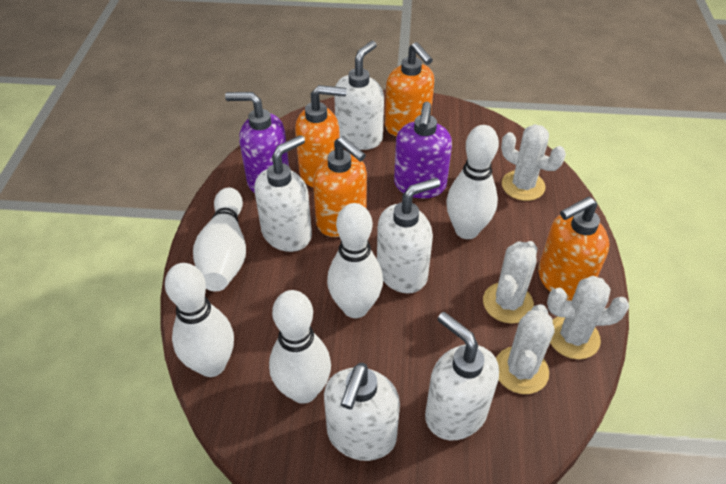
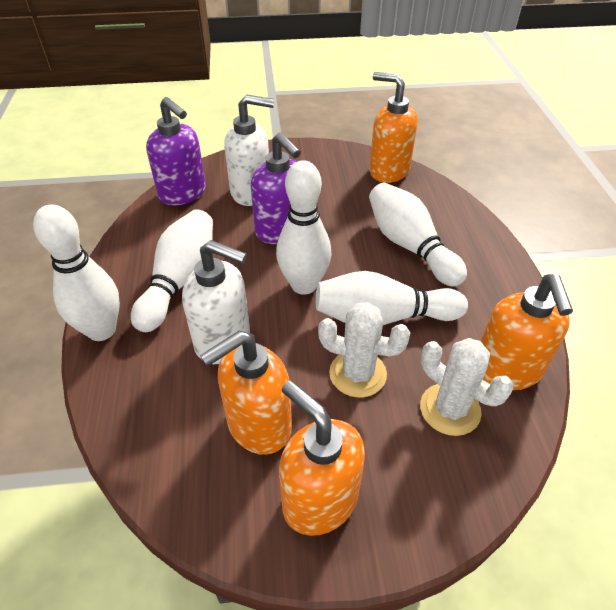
white cactus: [483,241,537,324] [496,304,555,394] [501,124,566,201] [547,276,629,359] = 4 -> [318,302,410,398] [420,338,513,436] = 2
white soap dispenser: [254,135,312,252] [324,363,400,461] [334,41,384,150] [377,178,440,293] [425,312,499,440] = 5 -> [182,240,250,364] [224,94,274,206] = 2

